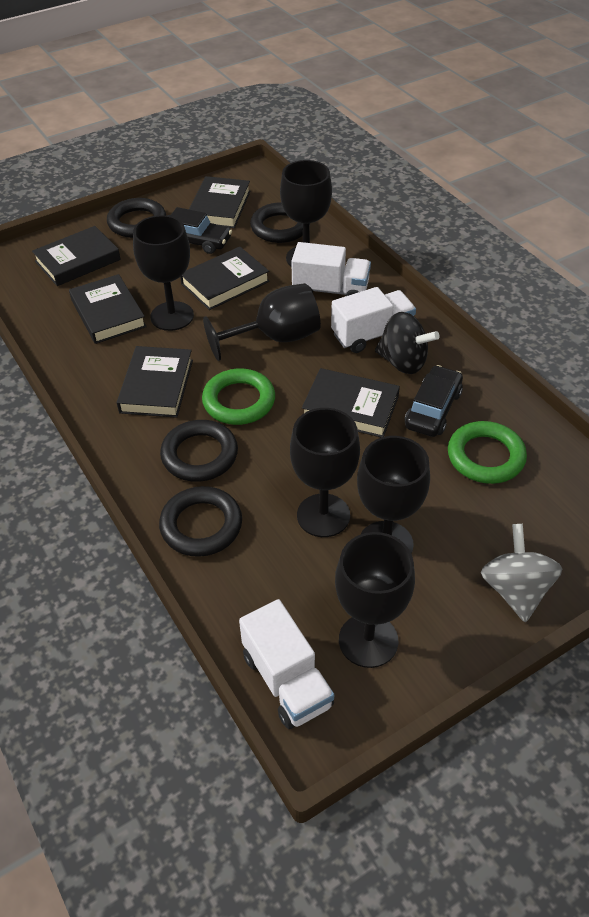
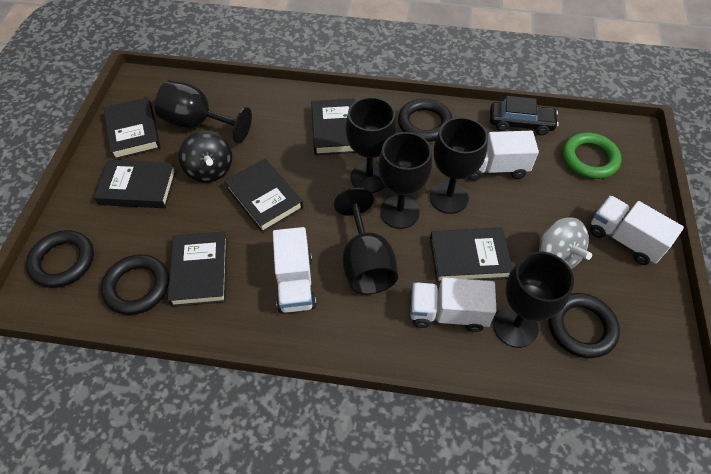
black car: [167,207,232,254] [405,365,463,437] = 2 -> [490,96,559,135] = 1
green ring: [202,368,275,425] [448,421,527,484] = 2 -> [562,133,622,179] = 1
white truck: [239,599,334,729] [291,242,371,296] [331,287,416,353] = 3 -> [273,227,316,313] [411,277,496,332] [468,131,539,181] [590,196,684,265] = 4

